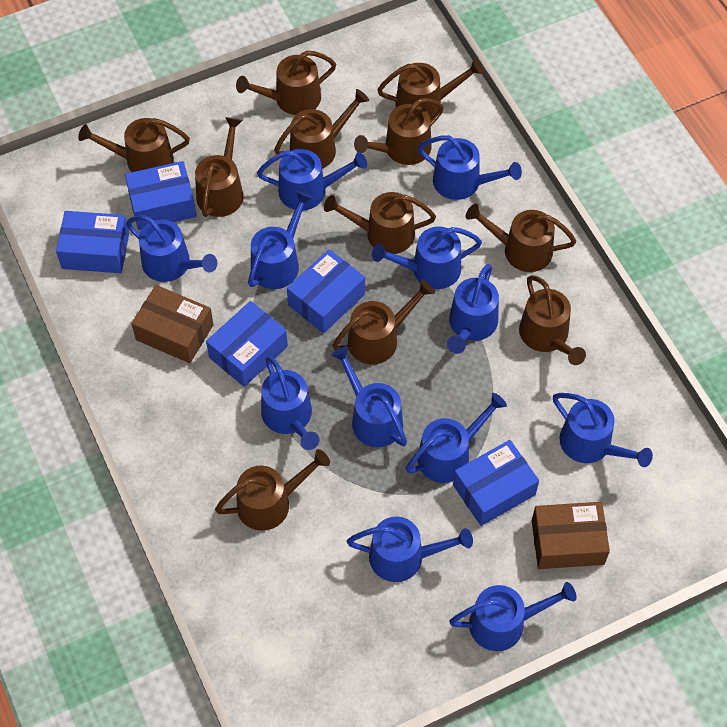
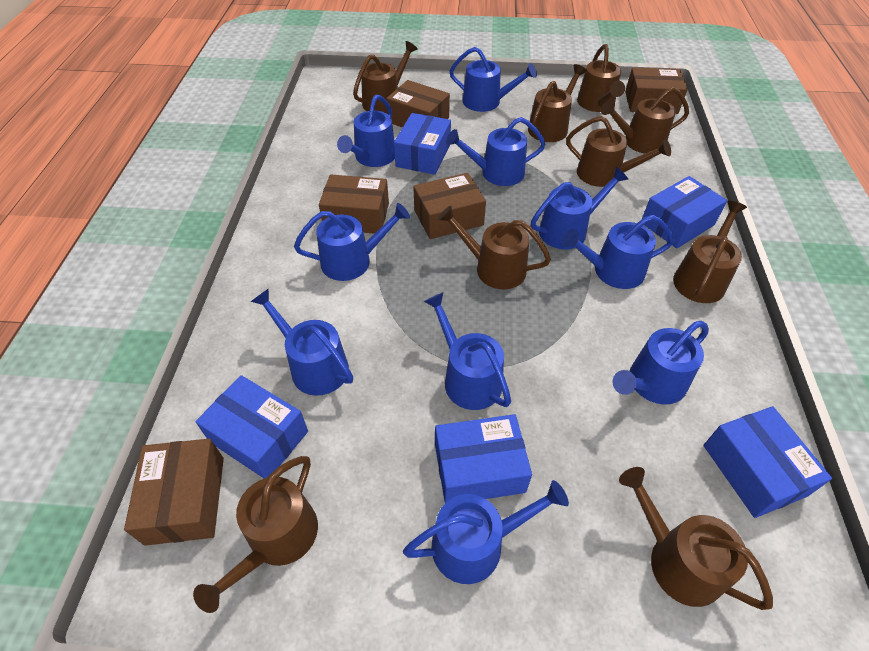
blue watering can: [126,215,217,282] [248,191,313,289] [257,149,367,211] [261,356,320,450] [331,346,407,447] [347,517,473,582] [372,226,482,289] [406,393,507,483] [418,135,522,200] [447,264,499,354] [449,582,577,651] [553,393,653,467] = 12 -> [251,288,353,396] [294,203,410,281] [337,95,395,167] [403,480,569,584] [424,292,511,410] [446,117,546,186] [449,47,537,112] [531,167,629,250] [562,215,674,289] [613,321,709,405] = 10
brown box: [131,285,214,363] [532,502,610,569] = 2 -> [124,439,224,546] [319,174,389,234] [386,80,450,128] [413,173,486,239] [625,68,688,114] = 5
brown watering can: [78,118,190,172] [195,117,243,217] [215,449,330,531] [236,51,336,115] [274,89,369,169] [324,192,436,254] [332,280,435,364] [354,98,444,165] [377,59,484,120] [466,204,576,272] [519,275,586,365] = 11 -> [193,456,318,613] [353,41,418,113] [438,206,551,289] [528,64,587,142] [566,116,671,187] [577,44,625,112] [601,87,689,154] [619,467,773,610] [673,201,747,303] = 9

